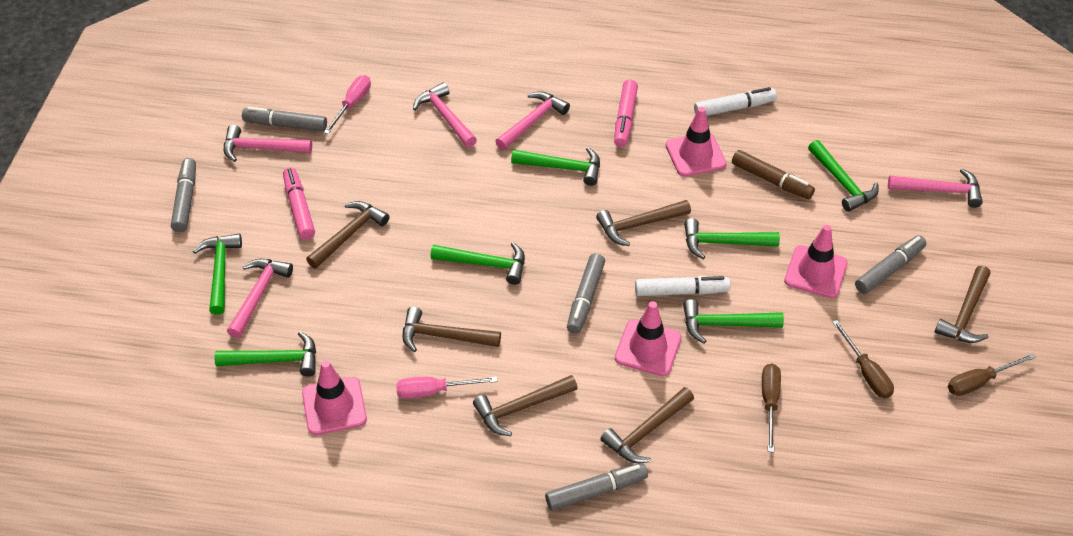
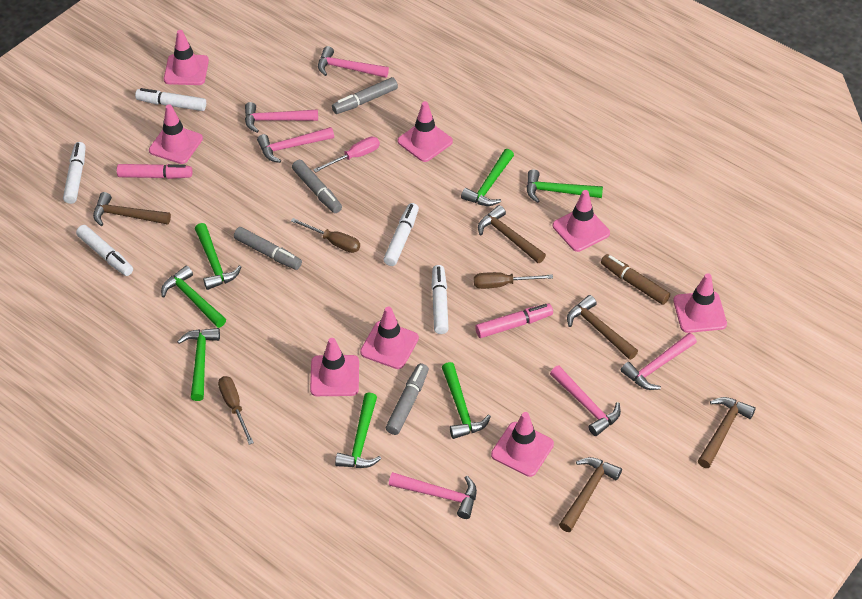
brown hammer: [306,201,390,269] [402,307,501,352] [473,375,577,436] [596,200,691,246] [601,387,694,463] [934,266,991,343] = 6 -> [93,192,171,226] [478,205,546,263] [559,457,622,532] [567,295,638,360] [698,397,756,468] = 5
grey marker: [171,158,196,232] [242,107,327,132] [545,463,648,511] [567,253,605,334] [855,235,926,294] = 5 -> [234,227,302,270] [292,160,342,213] [332,77,398,114] [386,363,429,435] = 4
pink hammer: [224,125,312,162] [227,259,293,338] [413,82,477,148] [495,91,570,150] [888,169,983,208] = 5 -> [245,102,318,133] [257,127,334,163] [318,46,389,78] [389,472,477,519] [550,366,621,436] [621,333,697,390] = 6
pink screwdriver: [324,75,371,134] [396,377,498,399] = 2 -> [313,137,380,173] = 1
pink traffic cone: [302,360,367,435] [615,301,681,376] [666,107,727,177] [784,225,848,298] = 4 -> [149,104,203,164] [164,30,209,85] [310,338,359,396] [360,307,419,369] [398,101,453,162] [491,412,554,477] [553,190,610,252] [673,273,727,333] = 8
white marker: [635,276,731,296] [694,87,777,116] = 2 -> [63,142,86,204] [76,225,133,276] [135,88,206,111] [383,203,419,266] [431,265,449,334] = 5

